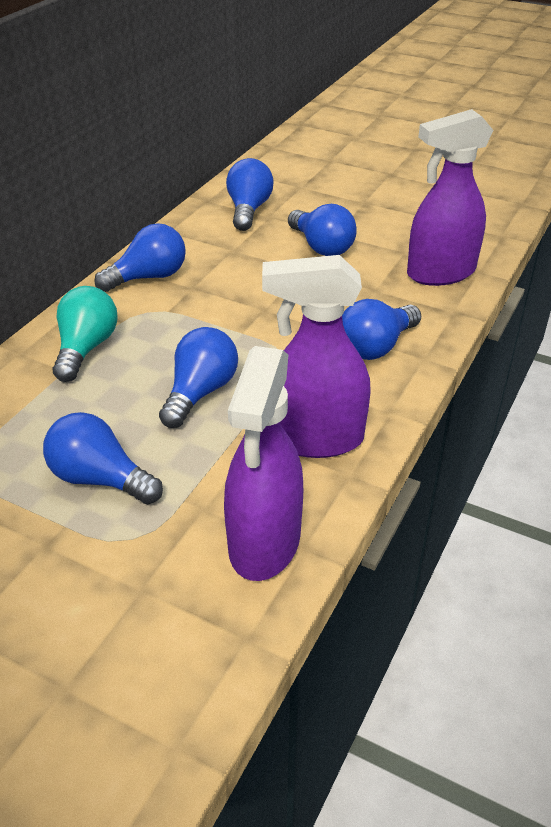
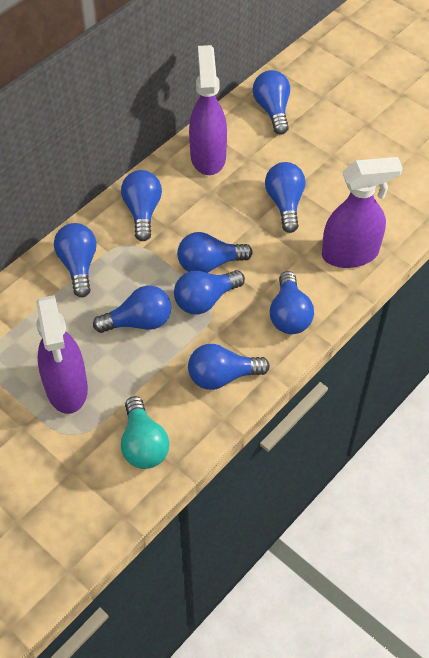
blue light bulb: [43,412,163,504] [94,223,186,292] [159,327,238,428] [226,158,274,231] [288,204,357,256] [342,299,421,360] = 6 -> [54,223,97,297] [93,286,171,333] [121,170,162,241] [174,270,245,314] [177,232,253,273] [188,344,270,390] [253,70,290,135] [265,162,306,233] [269,271,314,334] = 9

